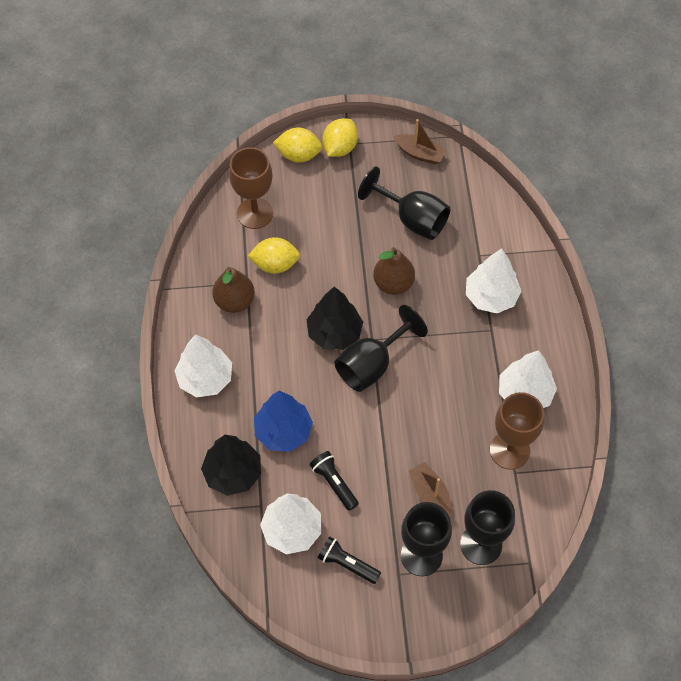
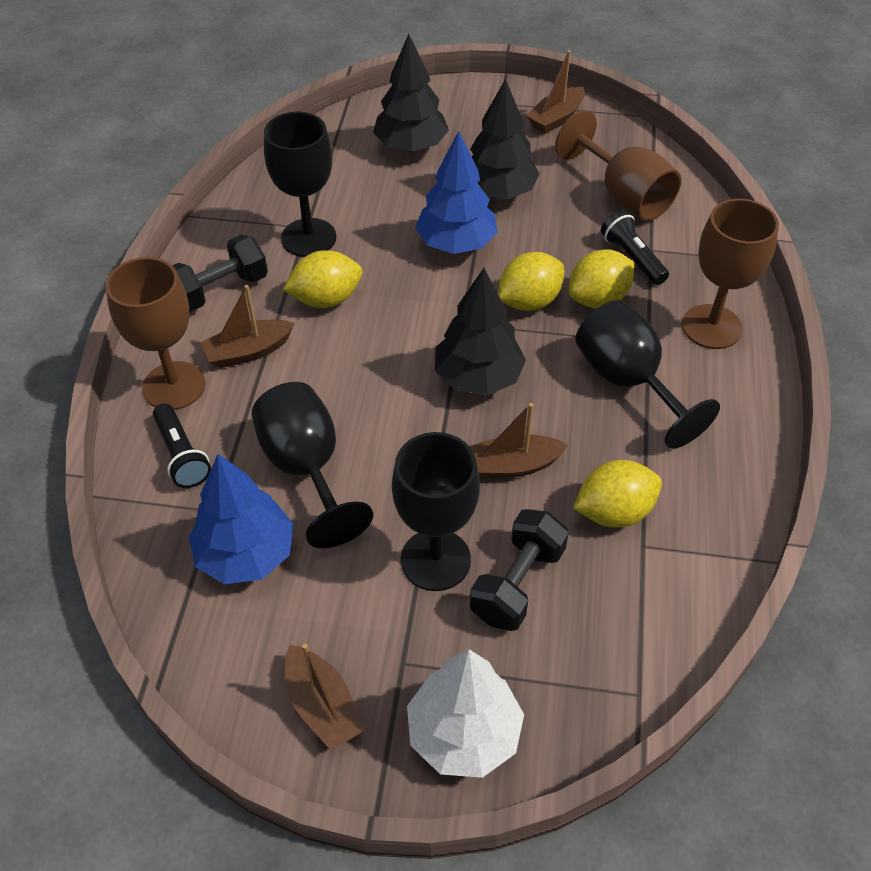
black dumbbell: none = 0 -> [172,234,268,312] [470,509,569,631] = 2
black tree: [201,435,261,496] [307,287,363,350] = 2 -> [373,34,449,152] [435,268,526,395] [470,79,540,199] = 3
blue tree: [254,391,313,452] = 1 -> [189,454,294,584] [415,131,498,254] = 2
brown boat: [394,119,447,165] [409,462,452,517] = 2 -> [200,285,294,368] [285,643,364,751] [469,403,568,479] [527,50,585,134] = 4
brown goblet: [229,147,273,229] [490,392,544,470] = 2 -> [106,257,205,410] [555,110,681,221] [682,199,779,349] = 3
brown pear: [212,267,255,313] [373,247,415,295] = 2 -> none = 0
white tree: [174,334,232,397] [260,493,321,554] [466,249,521,314] [499,350,557,408] = 4 -> [407,649,524,778] = 1
yellow lemon: [248,237,300,274] [273,128,323,163] [322,118,358,157] = 3 -> [283,250,363,308] [498,252,564,311] [569,249,634,308] [573,460,662,528] = 4

